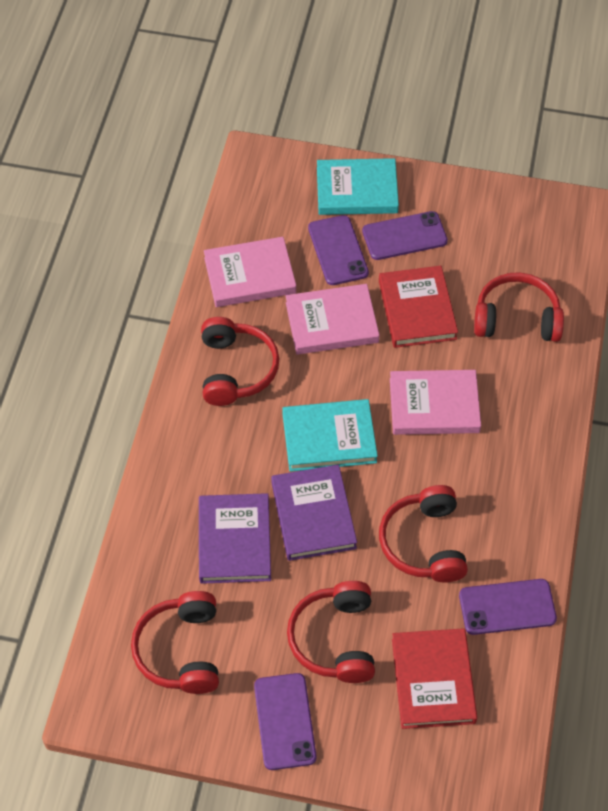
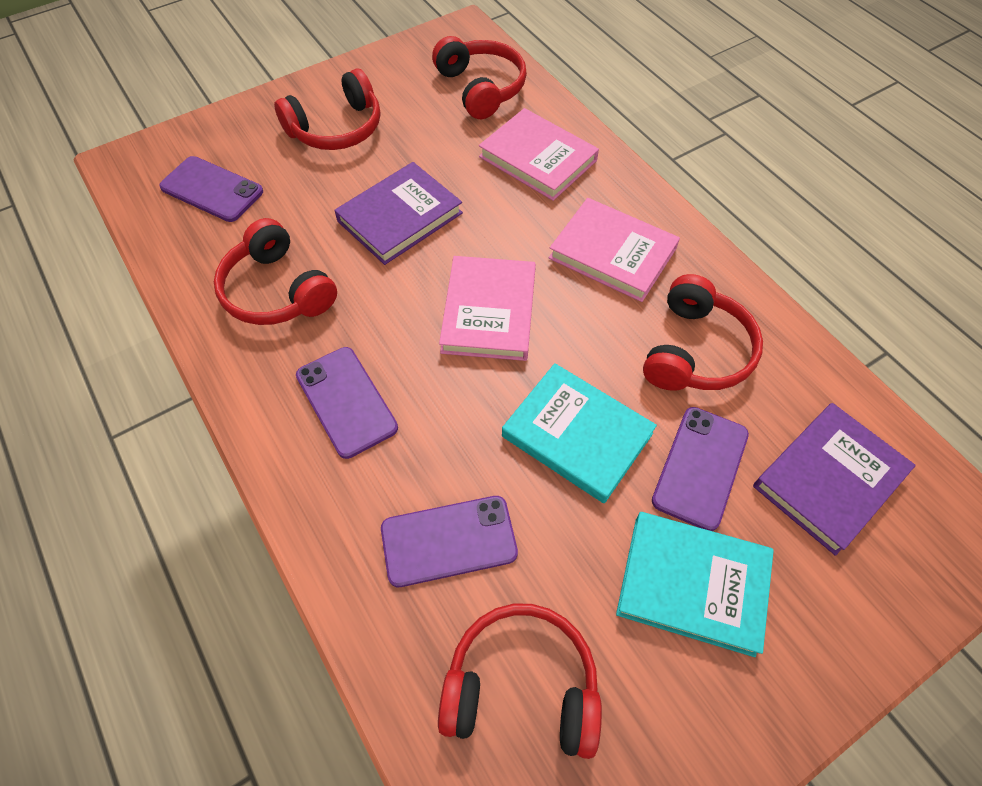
red book: [379,266,458,348] [392,628,477,729] = 2 -> none = 0

